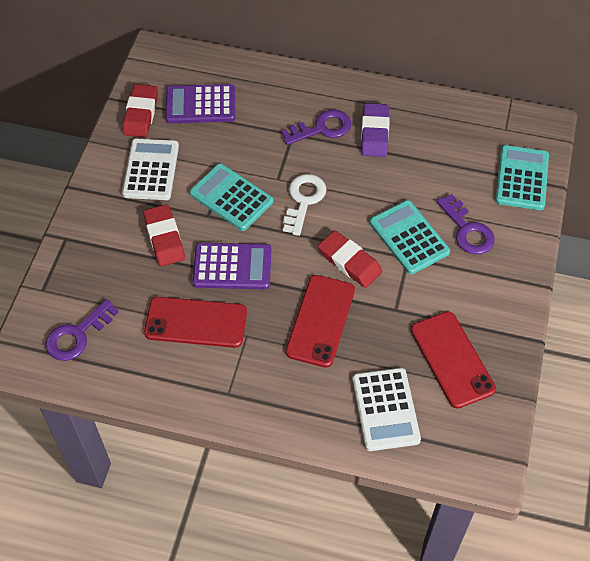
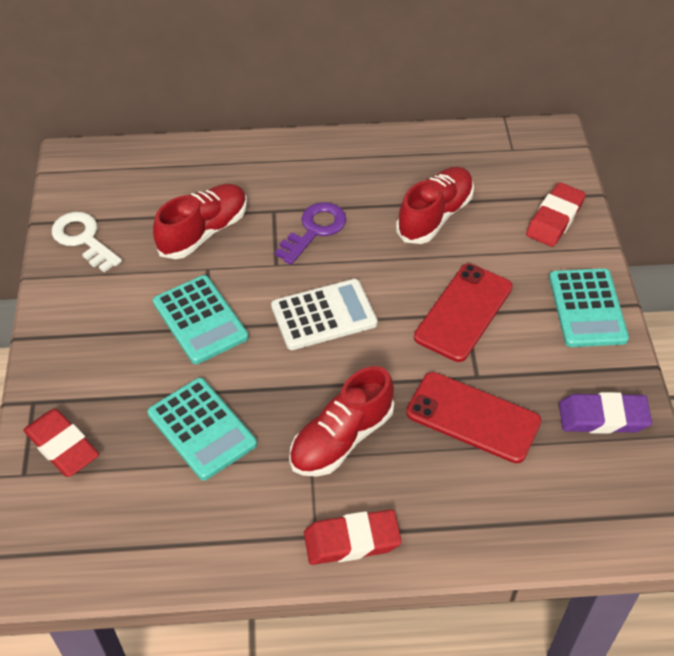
purple calculator: [165,84,235,123] [192,243,271,289] = 2 -> none = 0
purple key: [45,299,119,361] [281,109,351,145] [437,194,495,255] = 3 -> [275,202,347,265] = 1
red phone: [144,297,247,348] [286,275,355,367] [411,311,496,408] = 3 -> [406,372,541,463] [414,263,513,362] = 2
red shoe: none = 0 -> [153,184,247,259] [289,366,394,477] [396,167,474,244] = 3
white calculator: [122,139,179,200] [352,368,421,451] = 2 -> [271,279,378,350] = 1

